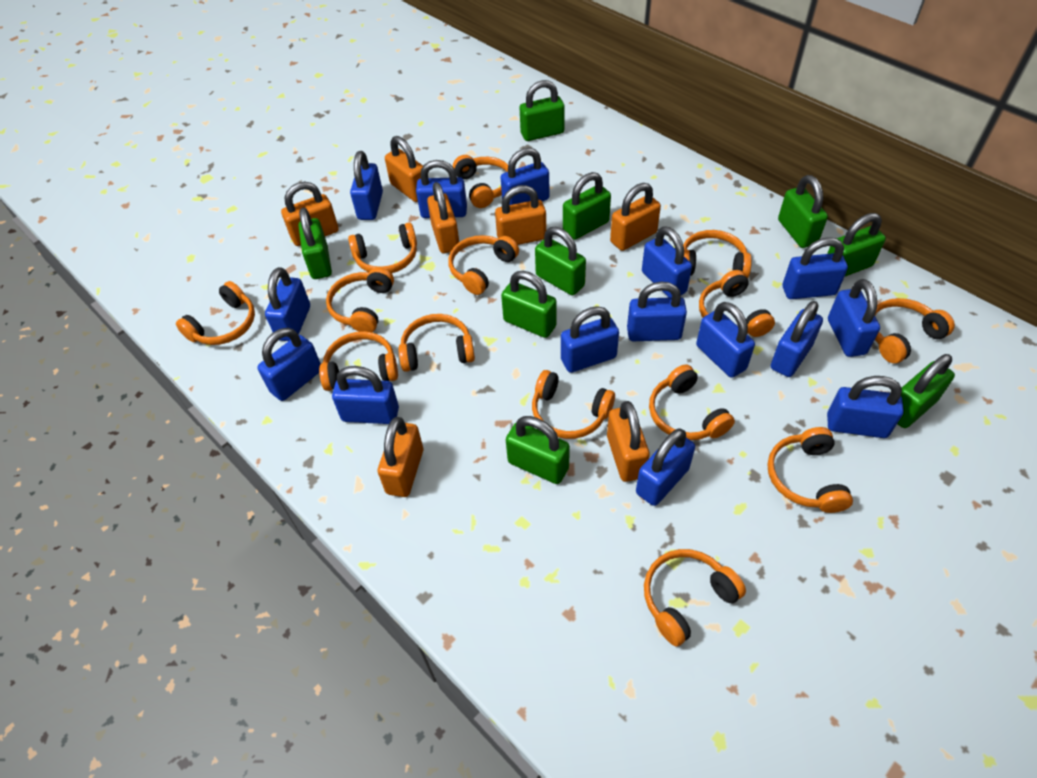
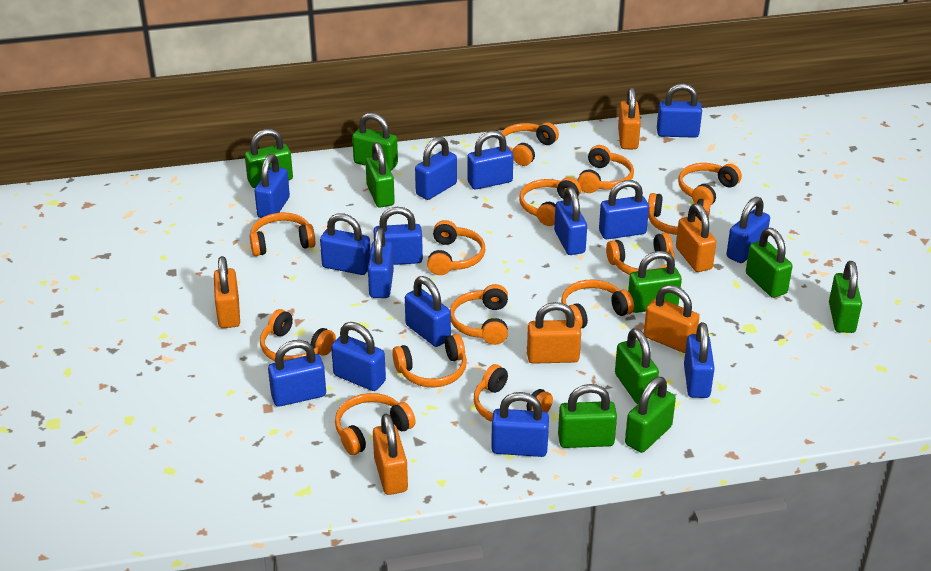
orange padlock: [281,182,339,246] [378,417,423,497] [385,136,423,202] [427,182,459,253] [495,185,546,245] [607,401,650,482] [610,183,661,251] = 7 -> [214,256,240,328] [373,414,408,495] [527,302,581,364] [618,87,641,149] [644,285,699,353] [676,203,716,272] = 6

